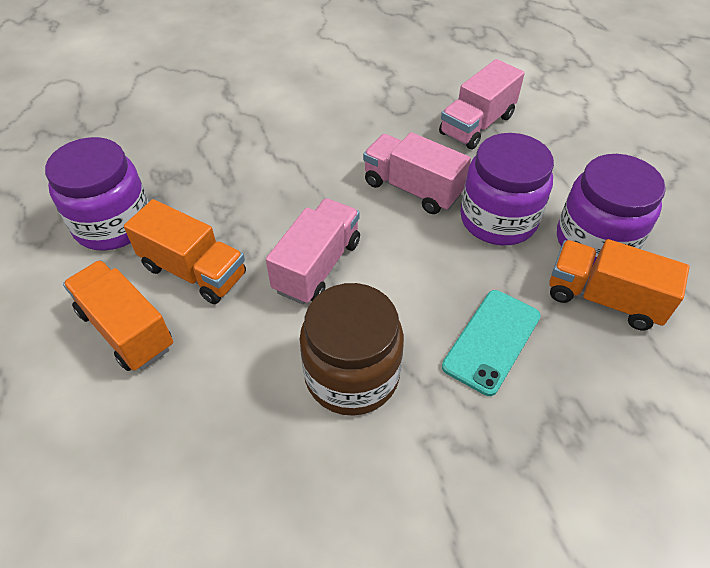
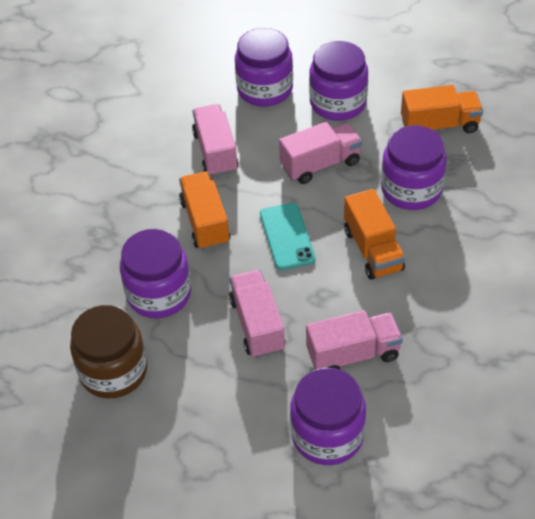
pink truck: [266,198,360,304] [363,132,471,214] [439,59,525,149] = 3 -> [192,104,239,177] [229,270,285,358] [279,122,362,184] [306,310,403,370] = 4
purple jar: [45,137,149,251] [460,133,554,245] [557,154,666,267] = 3 -> [120,229,191,318] [235,28,293,107] [290,368,366,465] [309,41,368,121] [381,125,447,210] = 5

